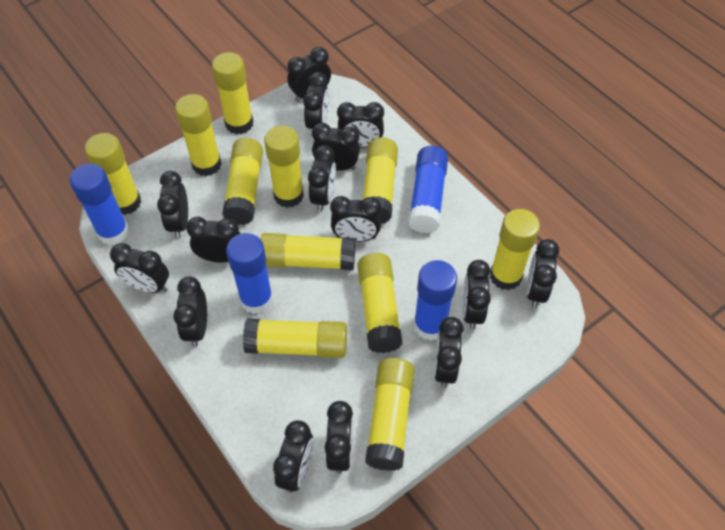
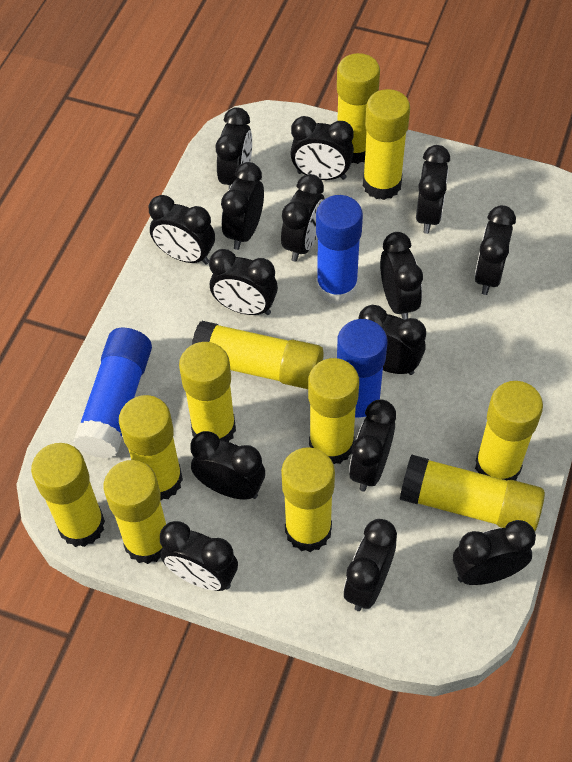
blue glue stick: [70,163,129,245] [226,233,273,314] [408,146,448,233] [413,260,457,341] = 4 -> [73,328,152,458] [316,195,363,305] [337,319,387,427] = 3

